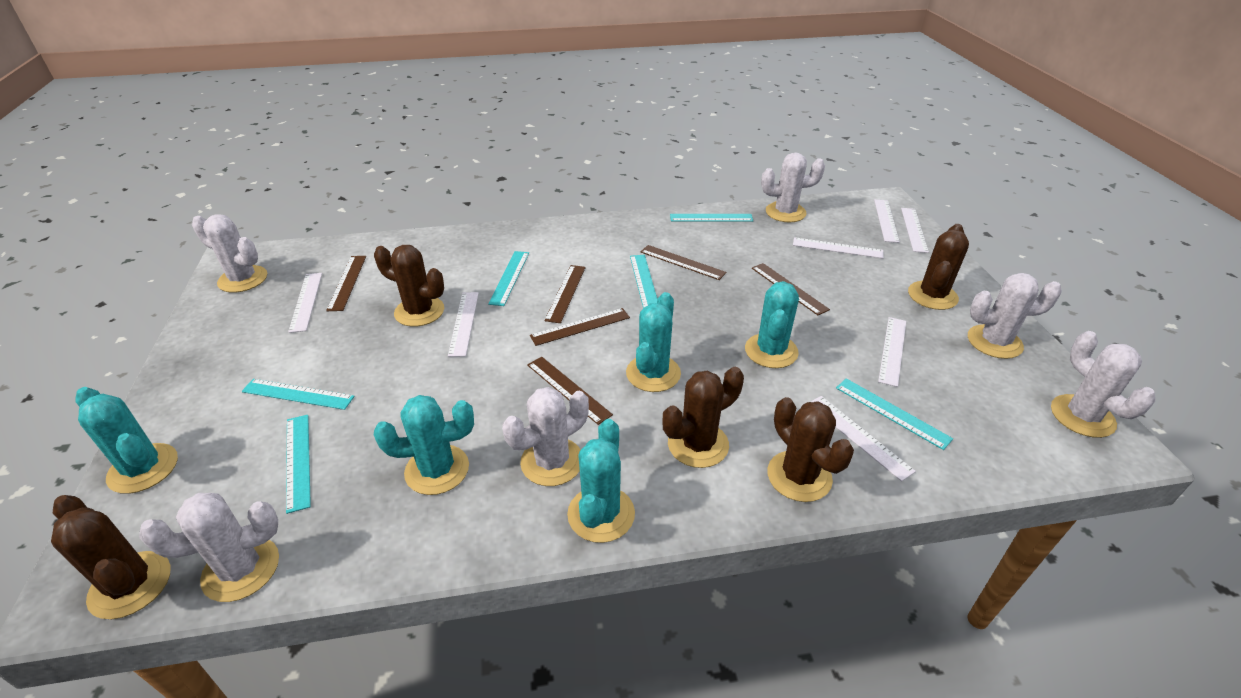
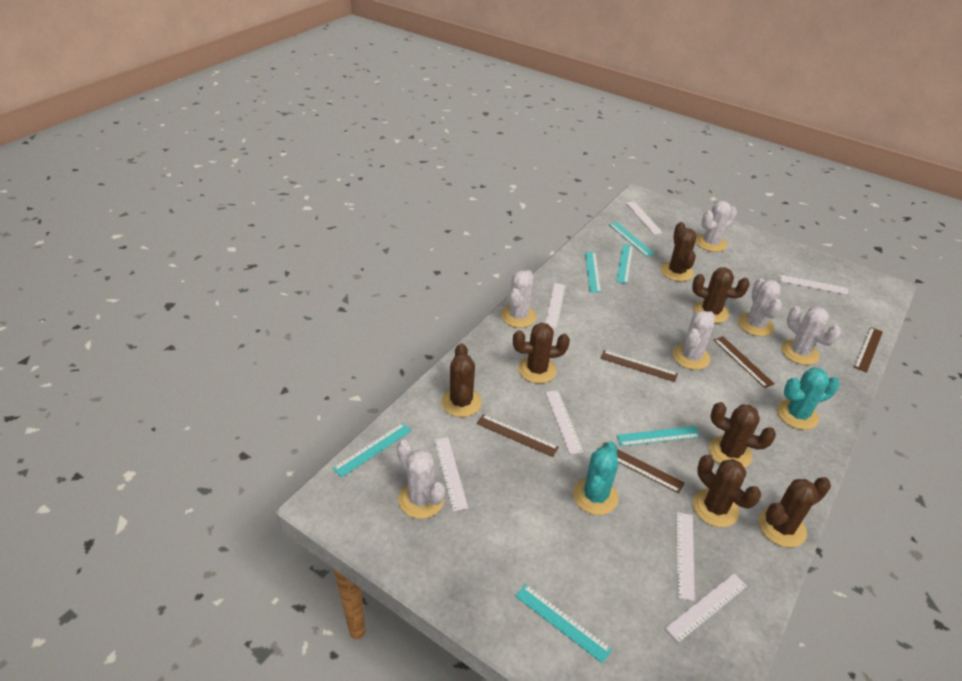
brown cactus: [51,495,171,619] [374,245,444,326] [663,367,744,468] [767,397,854,502] [908,224,969,310] = 5 -> [441,343,482,417] [513,323,570,384] [661,222,696,282] [692,268,750,323] [693,455,761,527] [709,402,776,468] [759,477,831,548] = 7
brown ruler: [326,256,366,311] [527,357,613,425] [530,308,630,346] [544,265,586,323] [640,245,726,280] [752,263,830,315] = 6 -> [476,414,559,457] [600,350,678,382] [602,442,685,493] [714,336,775,388] [854,327,883,373] = 5
turquoise cactus: [75,387,178,494] [374,395,474,495] [567,419,635,543] [626,292,681,392] [745,281,799,368] = 5 -> [573,441,619,515] [777,367,840,430] = 2

